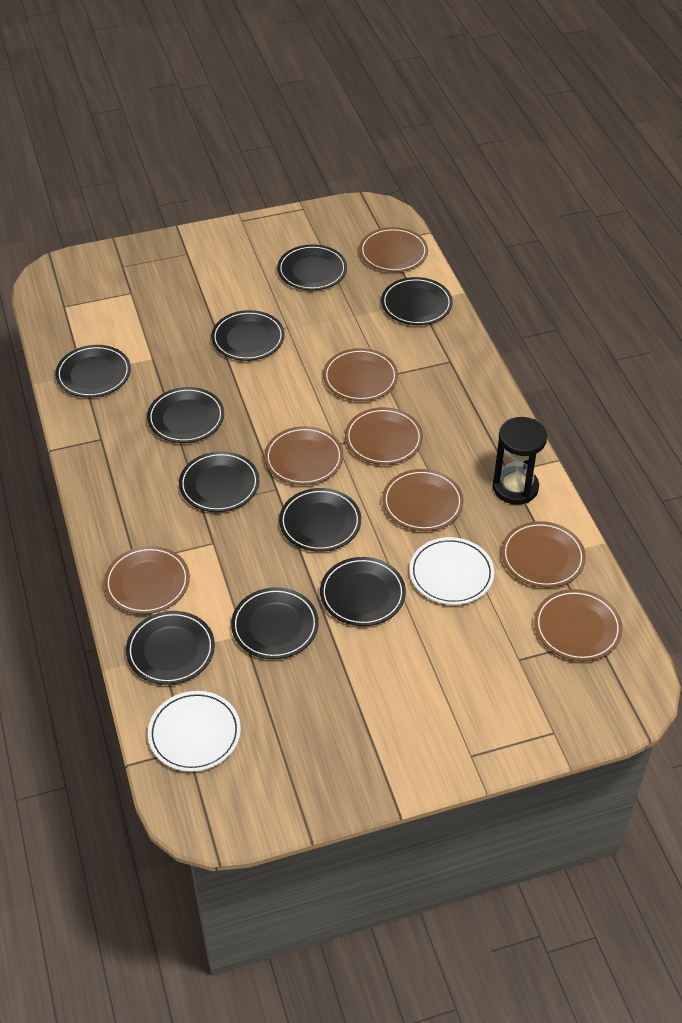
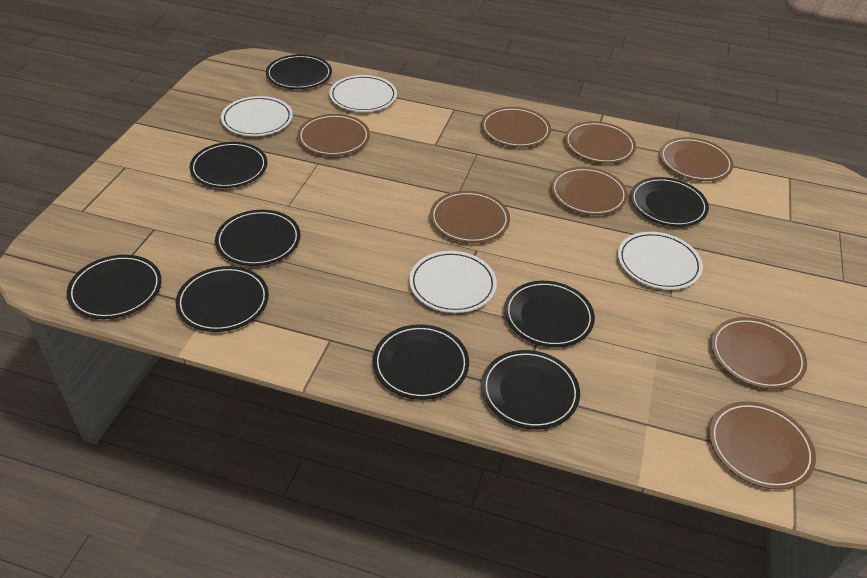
black hourglass: [493,417,547,505] = 1 -> none = 0
black plate: [55,345,131,398] [126,611,215,685] [147,387,224,443] [179,451,259,512] [211,310,285,361] [231,587,319,659] [277,244,347,290] [279,488,361,552] [320,557,406,626] [381,277,453,325] = 10 -> [67,255,162,319] [176,266,269,332] [189,142,267,188] [215,210,301,266] [266,55,332,89] [373,324,469,400] [481,350,580,429] [504,281,595,347] [630,177,709,227] = 9
white plate: [148,691,241,772] [409,537,494,605] = 2 -> [221,96,293,136] [329,75,397,112] [409,251,497,313] [618,232,703,290] = 4

